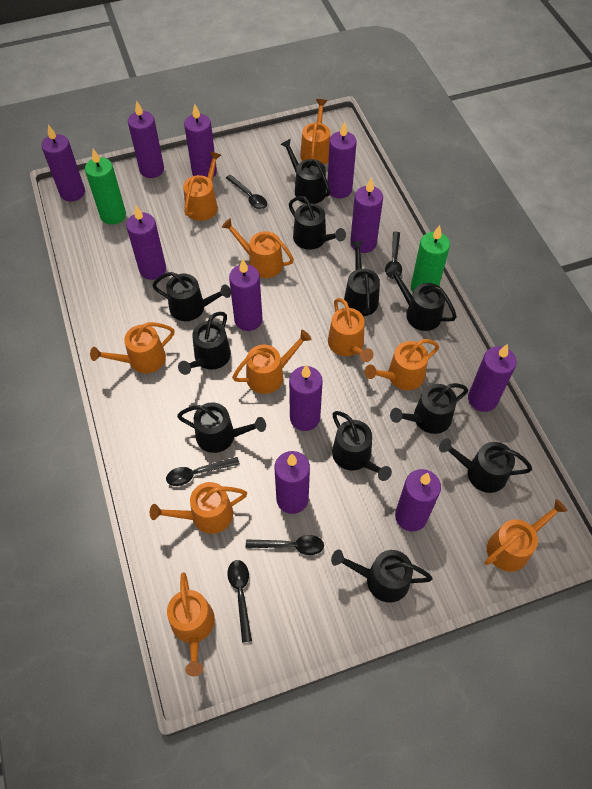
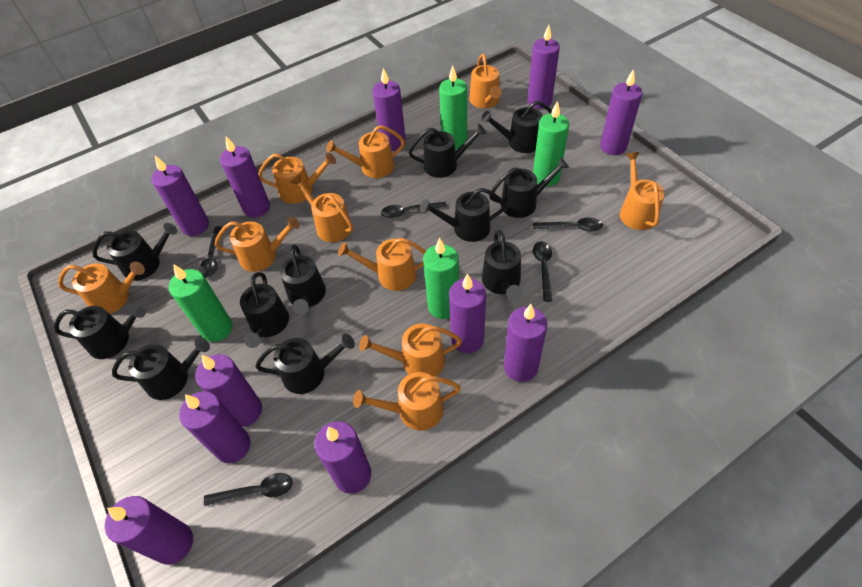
green candle: [85,149,126,225] [411,225,450,292] = 2 -> [169,264,233,342] [423,238,459,319] [439,65,467,149] [533,101,569,186] = 4

